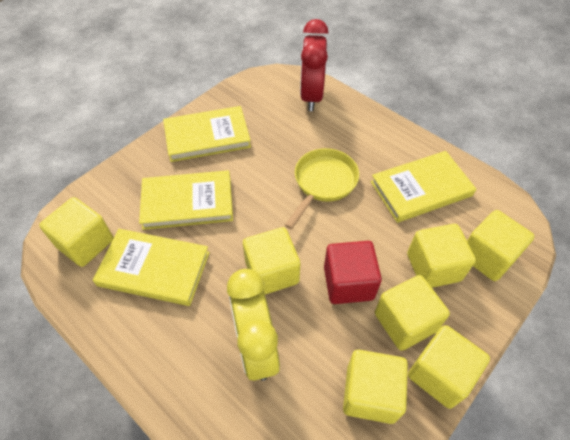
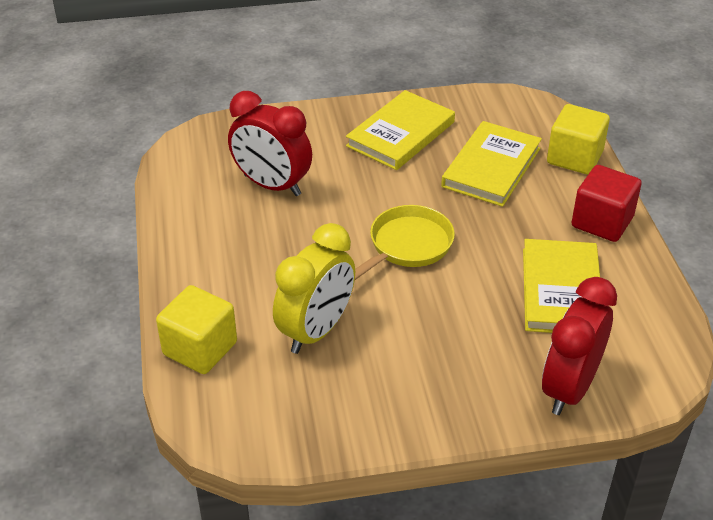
red clock: [300,19,328,111] = 1 -> [228,91,312,196] [542,277,617,415] = 2
yellow book: [93,229,210,306] [139,170,233,230] [163,106,251,162] [371,151,476,223] = 4 -> [346,90,455,170] [441,121,542,207] [523,239,600,333] = 3
yellow cube: [39,197,114,267] [243,227,300,294] [343,350,408,424] [375,275,450,351] [407,224,476,288] [408,325,490,409] [467,210,535,281] = 7 -> [156,285,237,374] [547,104,610,174] = 2

